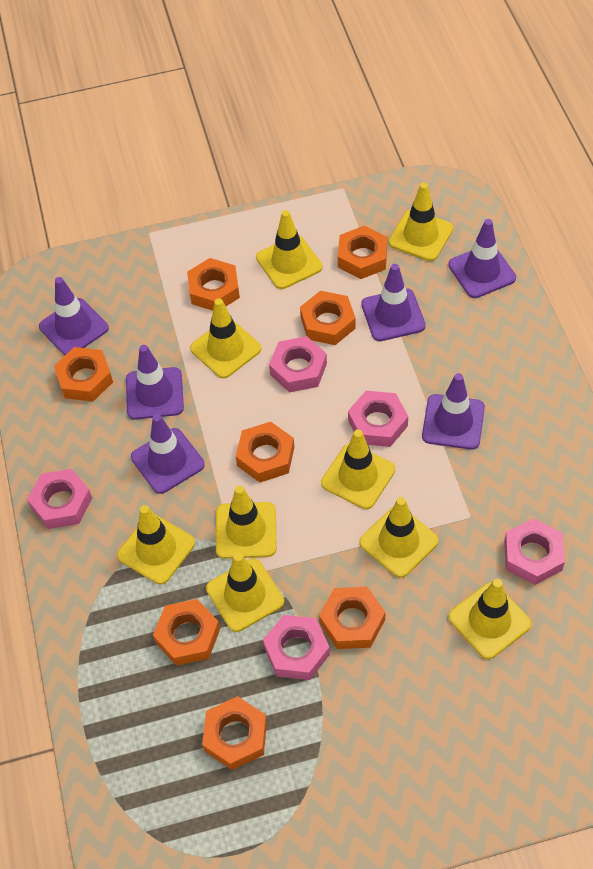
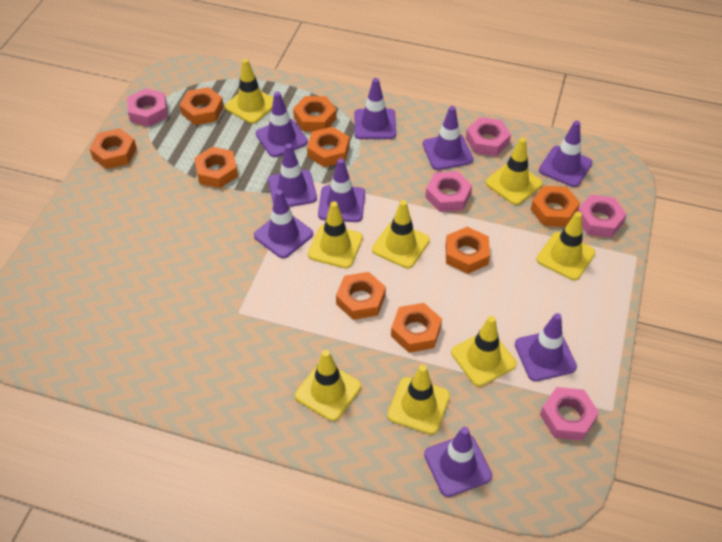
orange nut: [54,347,113,402] [153,599,220,666] [187,258,240,311] [202,696,267,770] [236,422,294,482] [300,291,356,345] [319,587,385,649] [338,226,388,279] = 8 -> [89,128,137,169] [180,87,224,125] [194,147,238,188] [293,96,337,132] [307,127,350,167] [336,272,386,320] [391,303,442,353] [446,227,490,274] [530,186,580,227] = 9
purple traffic cone: [39,277,109,355] [126,345,184,420] [131,414,205,494] [361,264,426,341] [422,373,485,450] [448,219,516,298] = 6 -> [254,190,313,259] [256,92,308,157] [268,144,317,207] [318,158,365,222] [354,78,396,139] [423,106,473,170] [424,427,492,497] [515,313,577,381] [539,121,592,187] = 9
yellow traffic cone: [117,505,195,585] [190,298,261,379] [206,553,284,632] [216,486,277,559] [256,210,322,289] [321,429,395,509] [359,497,439,578] [388,182,453,261] [449,579,531,659] = 9 -> [225,59,273,124] [295,350,361,421] [308,201,363,268] [372,200,430,268] [387,365,450,435] [451,316,516,387] [486,137,543,205] [536,211,595,280] = 8

